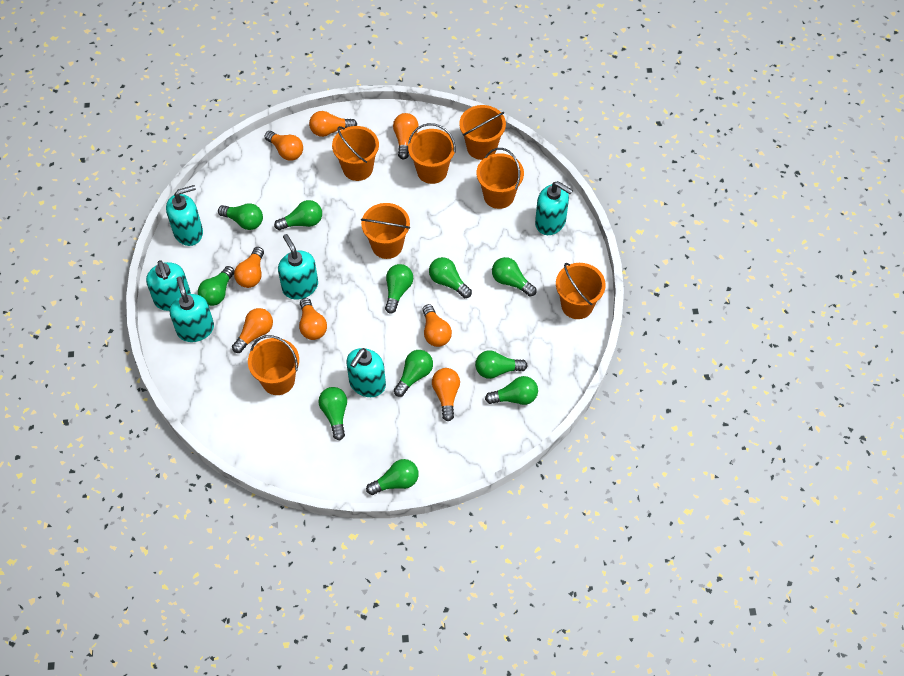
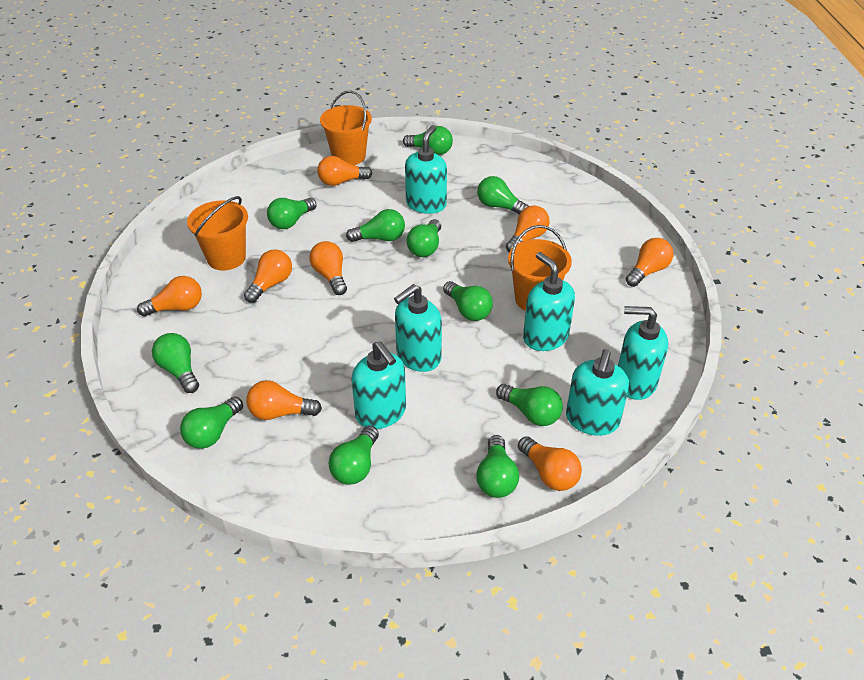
orange bucket: [248,335,299,395] [332,126,379,181] [361,203,410,259] [408,123,456,184] [459,105,506,160] [477,148,524,209] [556,263,606,319] = 7 -> [187,196,248,271] [320,90,372,165] [508,225,572,311] = 3

